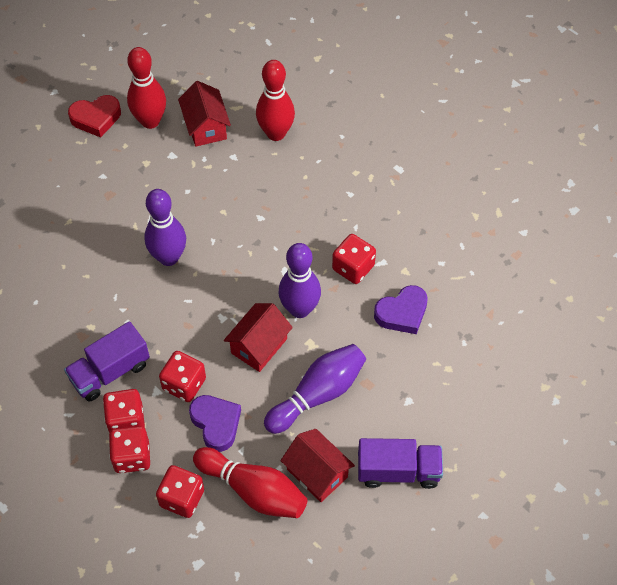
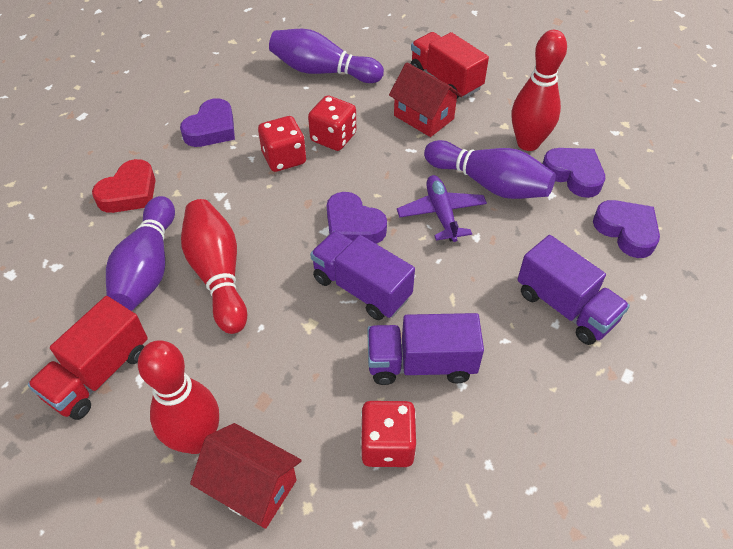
purple heart: [189,395,241,452] [374,285,428,334] = 2 -> [180,98,235,147] [327,192,387,244] [542,148,605,198] [593,200,660,258] = 4
purple plane: none = 0 -> [397,175,487,242] = 1
purple truck: [64,321,150,401] [358,438,443,489] = 2 -> [310,231,415,320] [367,313,484,385] [517,235,630,345] = 3
red dice: [103,389,145,433] [109,426,150,473] [156,465,204,518] [159,351,206,402] [332,234,376,284] = 5 -> [258,116,306,172] [308,95,356,151] [360,401,416,467] = 3
red house: [178,81,231,147] [224,303,293,372] [280,429,355,502] = 3 -> [190,423,302,529] [389,63,463,137] = 2
red truck: none = 0 -> [27,296,148,420] [411,32,489,99] = 2

